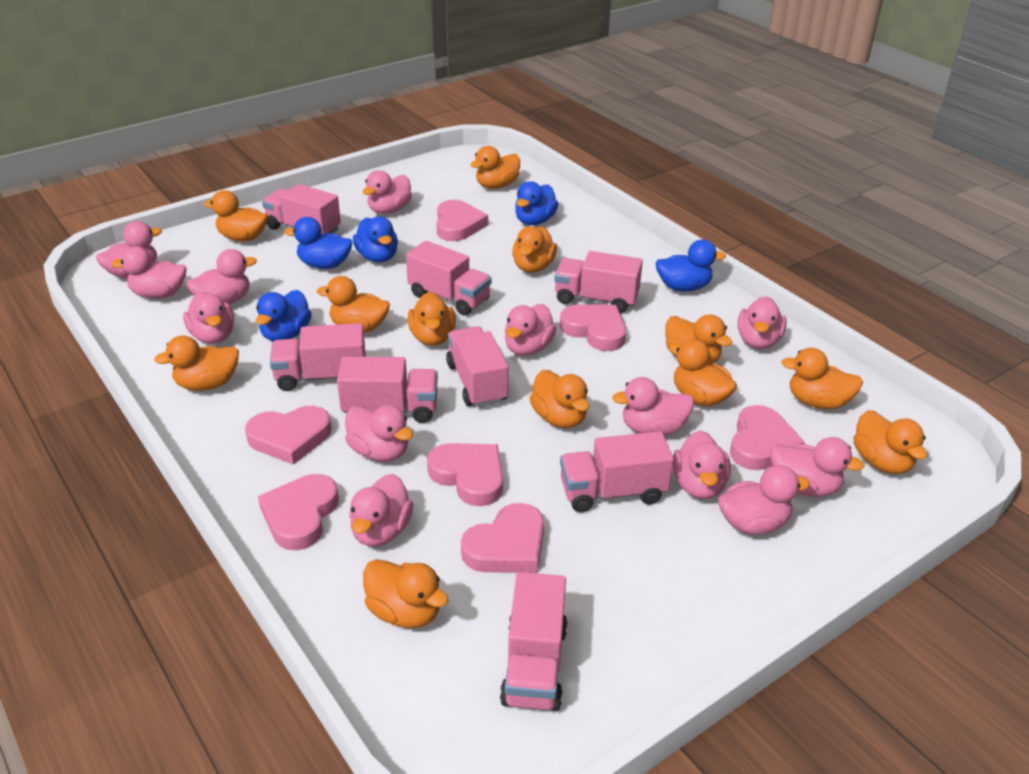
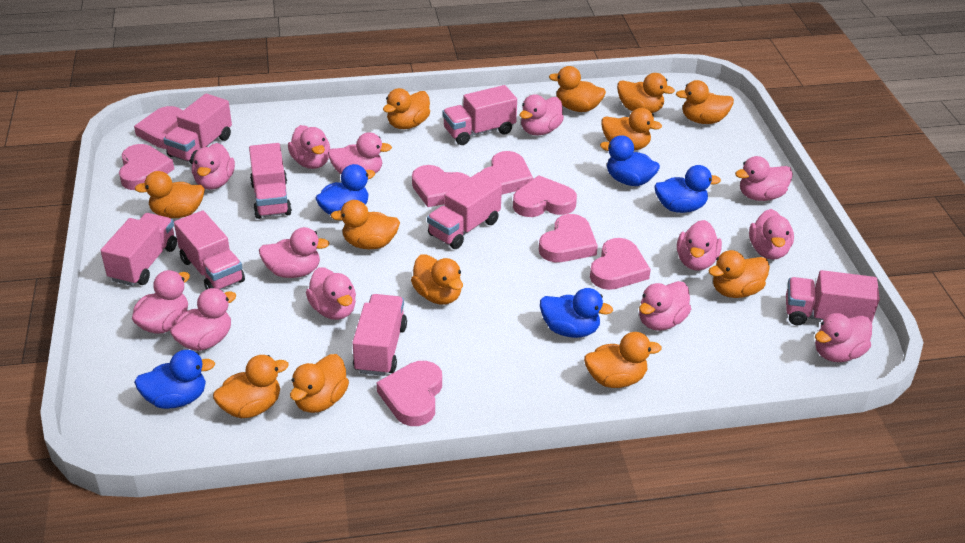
pink heart: [245,406,331,465] [258,474,339,550] [427,443,503,506] [437,200,488,241] [461,503,544,573] [560,304,626,351] [730,405,805,470] = 7 -> [119,144,174,190] [134,106,183,149] [377,361,442,426] [412,165,470,207] [480,151,533,194] [513,175,577,217] [539,214,598,262] [590,238,651,290] = 8

